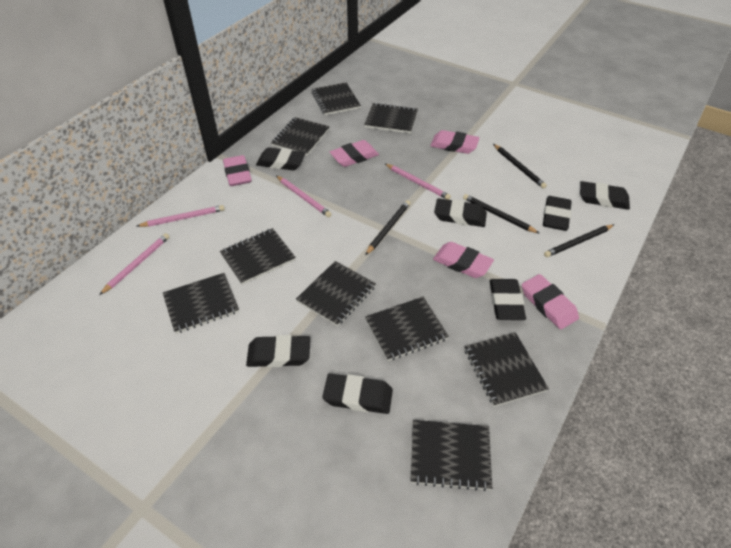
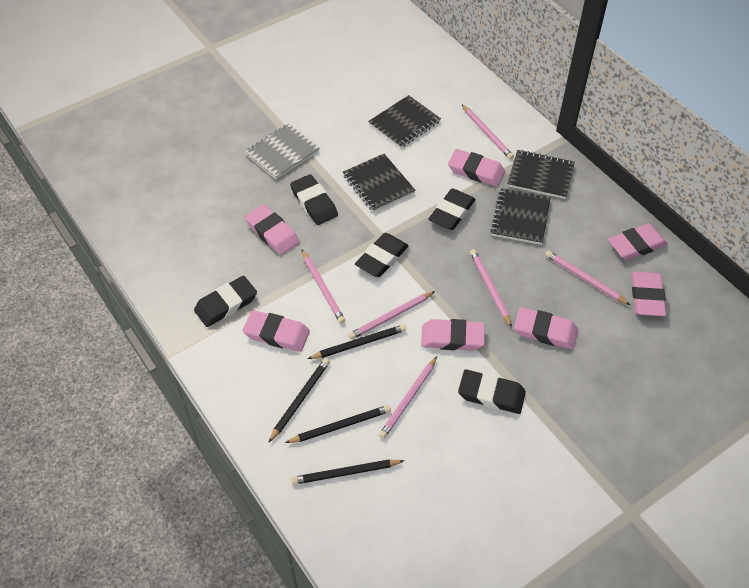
black eraser: [246,335,310,368] [256,147,305,170] [322,373,393,414] [434,198,487,227] [490,279,526,320] [543,196,572,231] [580,181,630,210] = 7 -> [194,276,257,327] [290,174,338,225] [355,233,409,277] [429,188,475,230] [458,369,526,414] = 5
black notebook: [163,273,239,334] [220,228,296,285] [271,117,330,156] [296,261,376,326] [311,82,361,115] [364,103,418,134] [365,297,449,361] [411,420,492,491] [465,332,549,407] = 9 -> [343,154,416,212] [368,95,441,148] [490,188,551,245] [507,150,575,199] = 4
grey notebook: none = 0 -> [245,124,319,179] = 1
pink eraser: [223,155,252,186] [330,140,379,167] [430,130,479,154] [433,242,494,278] [522,274,579,329] = 5 -> [243,310,310,352] [245,204,300,255] [421,319,485,351] [448,149,505,186] [514,307,578,349] [608,224,668,260] [631,272,666,316] = 7
pink pencil: [99,233,169,295] [137,205,225,227] [276,176,332,217] [385,164,451,200] = 4 -> [302,250,345,324] [348,291,435,340] [379,356,437,439] [462,105,514,160] [470,249,512,328] [545,251,630,305] = 6

